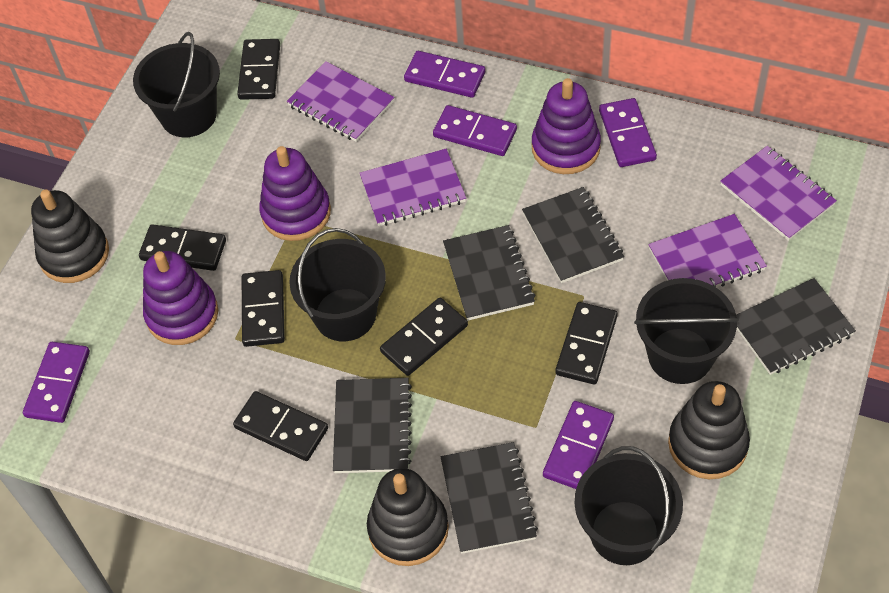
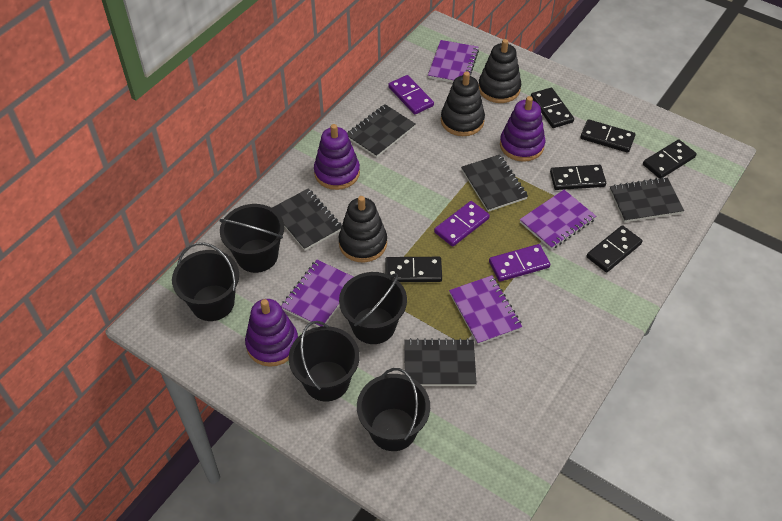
black bucket: [133,32,220,137] [289,228,386,341] [575,446,683,565] [634,278,739,384] = 4 -> [172,242,239,321] [220,204,284,273] [288,321,360,402] [339,272,407,344] [357,368,430,451] = 5
purple domino: [23,342,90,423] [404,51,485,98] [433,105,517,156] [543,401,614,489] [599,98,657,167] = 5 -> [388,75,434,115] [434,201,490,247] [489,244,550,282] = 3

